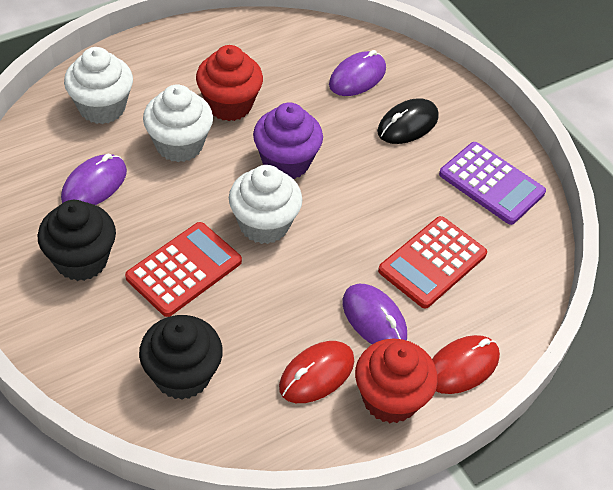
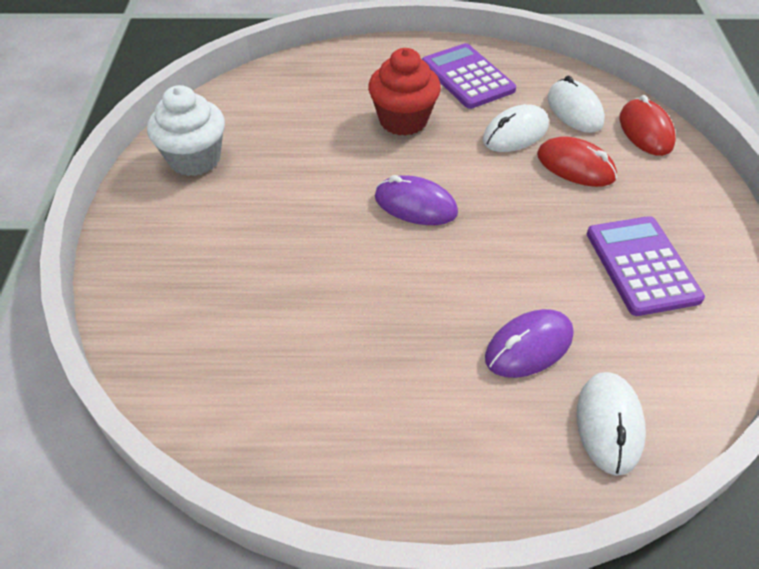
black cupcake: [38,200,116,281] [139,315,223,400] = 2 -> none = 0
black mouse: [377,98,439,144] = 1 -> none = 0
purple calculator: [439,142,546,225] = 1 -> [422,43,516,109] [587,216,705,316] = 2
purple cupcake: [253,102,323,179] = 1 -> none = 0
purple mouse: [61,154,127,205] [329,50,386,96] [343,284,407,344] = 3 -> [375,175,458,225] [485,309,573,378] = 2
red calculator: [125,222,242,317] [378,216,487,308] = 2 -> none = 0
red cupcake: [196,45,263,121] [355,339,438,423] = 2 -> [368,48,441,136] = 1
white cupcake: [64,47,133,124] [143,84,213,162] [229,165,303,244] = 3 -> [147,85,225,176] = 1
white mouse: none = 0 -> [483,104,549,152] [547,76,605,133] [577,372,646,476] = 3

